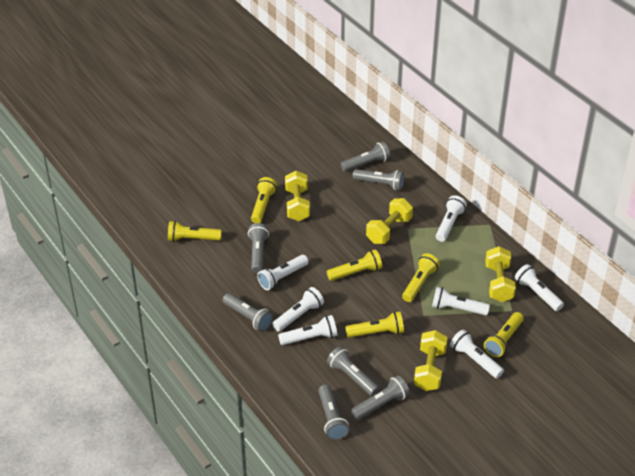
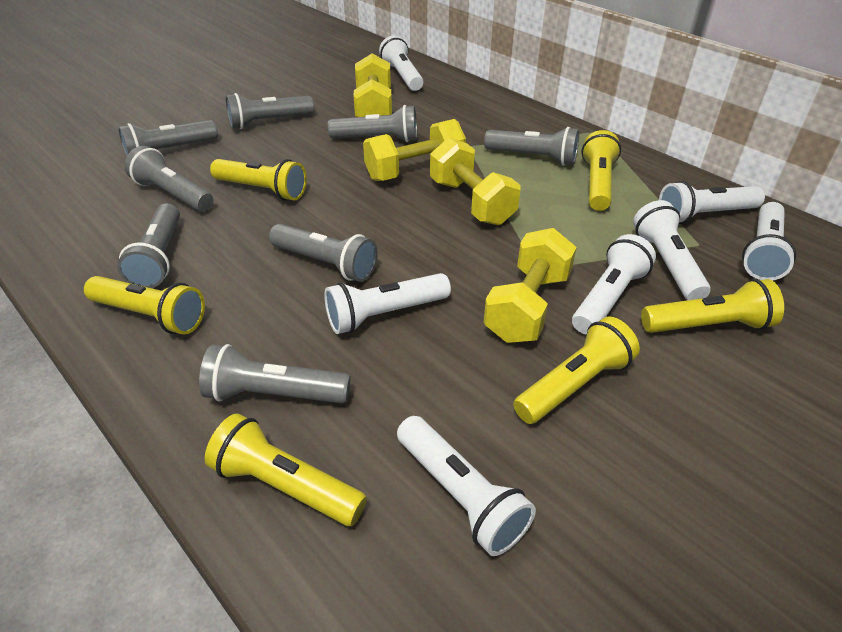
grey flashlight: [223,293,273,331] [248,223,269,273] [318,385,349,440] [327,346,379,396] [340,142,390,172] [351,375,410,420] [353,169,404,190] = 7 -> [117,203,180,288] [118,120,218,157] [125,146,213,212] [199,344,351,404] [226,93,314,129] [269,224,378,282] [328,105,417,142] [484,127,579,166] = 8

